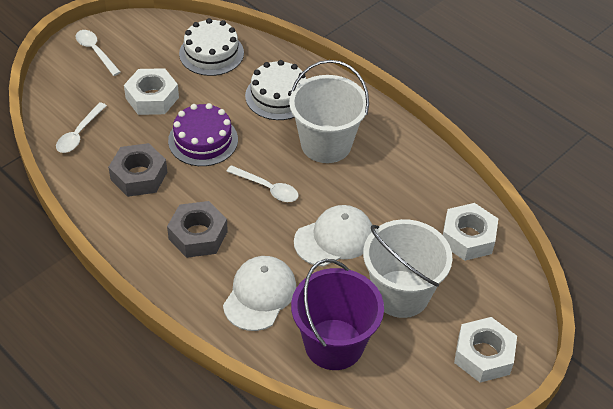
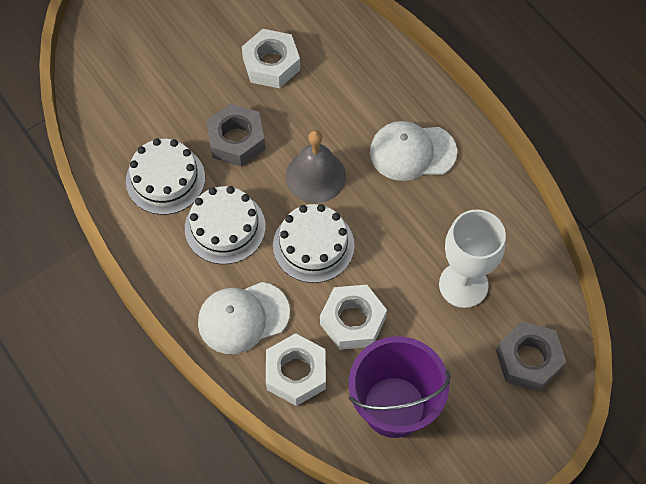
grey bell: none = 0 -> [286,130,346,203] = 1
purple cake: [168,103,238,166] = 1 -> none = 0
white bucket: [289,60,369,163] [363,219,453,318] = 2 -> none = 0
white cake: [179,18,244,76] [245,60,306,120] = 2 -> [126,138,205,215] [185,186,266,264] [273,204,354,283] = 3
white goblet: none = 0 -> [439,209,506,308] = 1
white spoon: [56,102,107,153] [76,30,121,76] [226,165,299,202] = 3 -> none = 0

